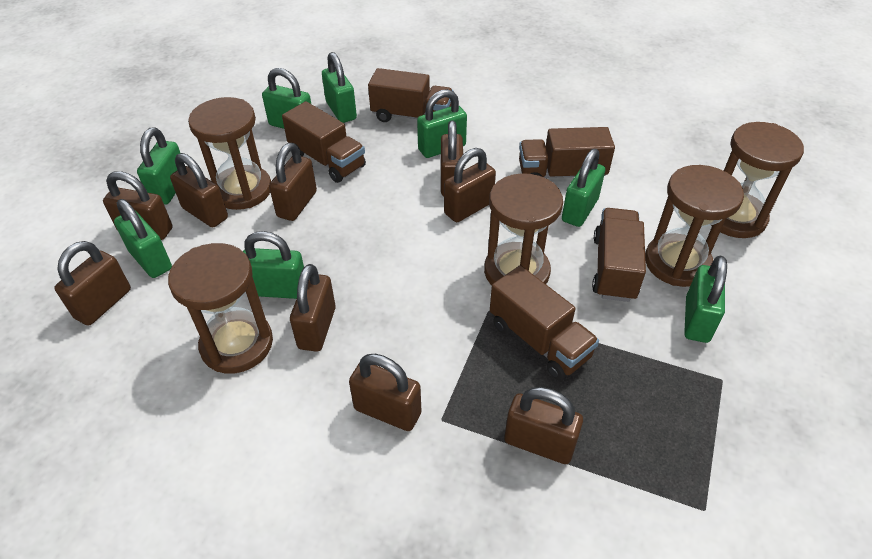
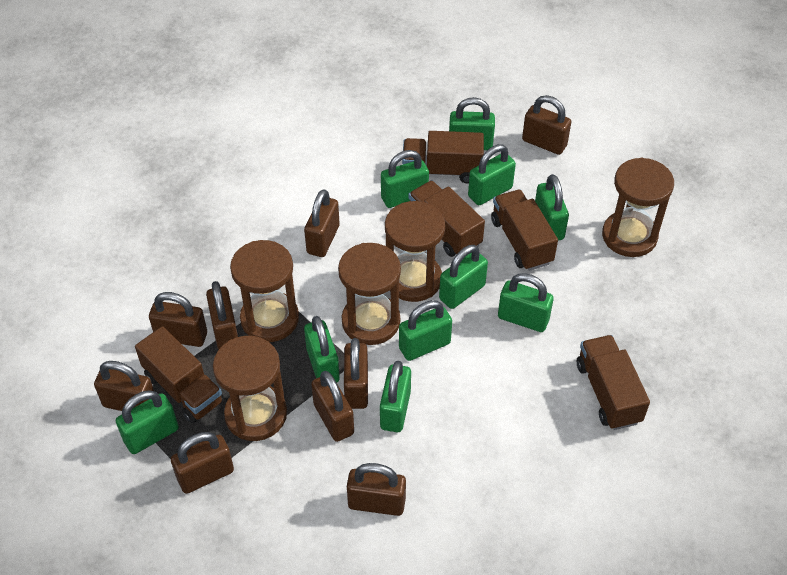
green padlock: [114,199,172,278] [137,127,180,205] [243,231,304,299] [262,68,311,129] [322,52,357,123] [417,89,467,158] [562,149,605,227] [684,256,727,343] = 8 -> [116,390,179,454] [304,316,340,383] [380,361,411,432] [381,150,429,208] [399,300,452,361] [439,245,488,309] [449,97,495,150] [468,144,516,205] [498,273,554,332] [535,174,569,240] = 10

